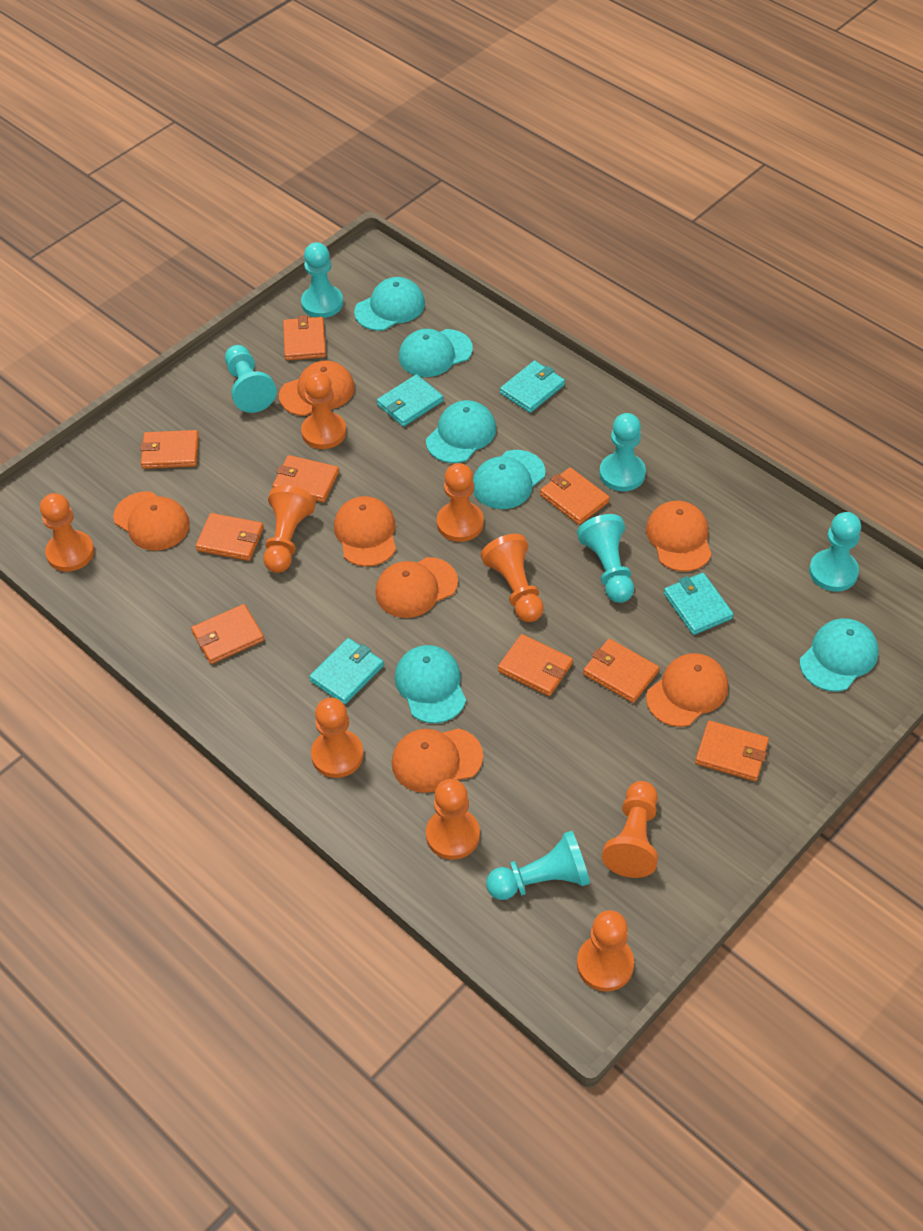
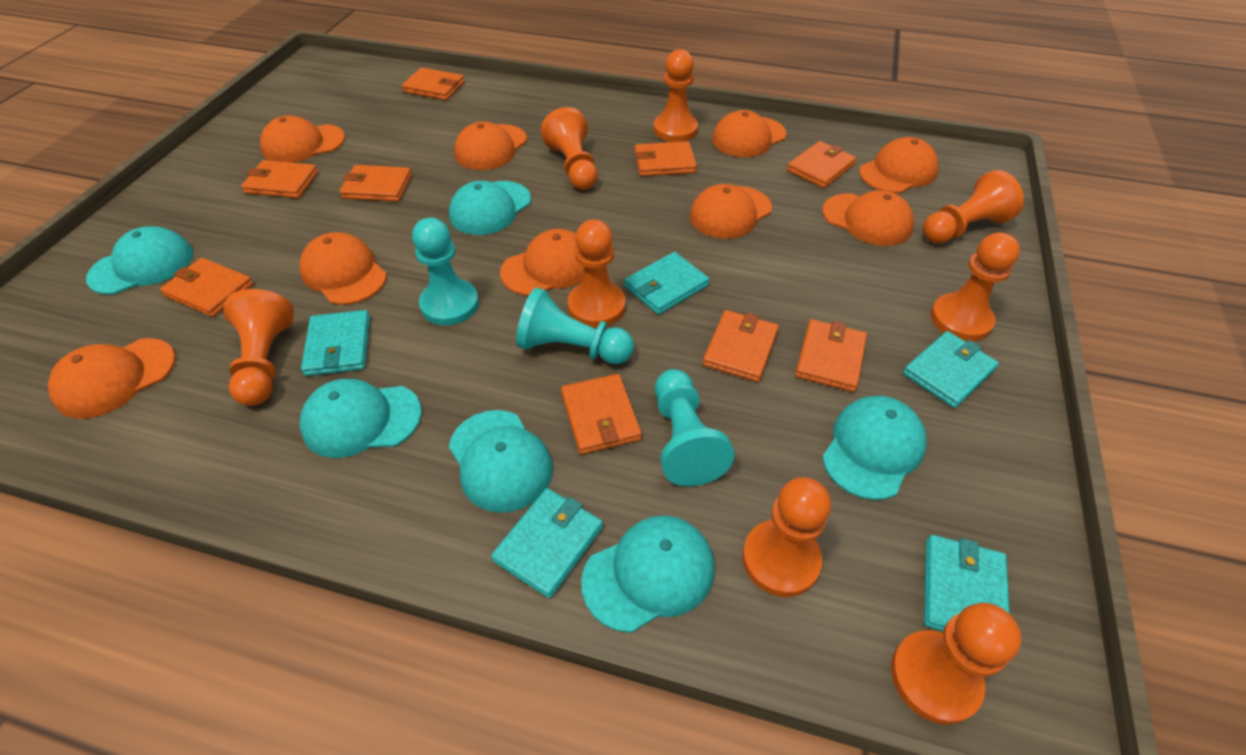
orange cap: [113,491,190,551] [279,360,355,416] [334,496,396,567] [375,557,458,618] [392,728,483,793] [646,501,712,572] [646,653,728,727] = 7 -> [48,338,176,419] [260,116,345,163] [299,232,387,305] [454,121,527,170] [500,229,584,296] [690,184,772,239] [712,110,787,157] [822,190,914,246] [859,137,939,193] = 9
orange pawn: [40,493,94,572] [263,485,316,573] [301,372,346,449] [311,698,364,778] [426,779,480,860] [437,463,484,542] [481,534,544,622] [577,910,634,992] [602,781,658,878] = 9 -> [223,289,294,406] [541,107,598,190] [568,220,626,328] [653,49,698,142] [742,477,831,597] [891,603,1022,725] [923,170,1024,244] [931,232,1020,341] = 8
turquoise pawn: [225,345,277,413] [301,242,343,318] [486,831,590,900] [577,514,634,603] [599,413,646,491] [809,512,861,592] = 6 -> [412,218,479,325] [516,287,634,364] [655,369,735,486] = 3
turquoise wallet: [309,638,384,705] [377,374,443,427] [500,360,565,413] [664,573,733,635] = 4 -> [301,310,370,376] [491,488,603,598] [624,252,709,315] [903,331,999,408] [924,535,1010,631] = 5

